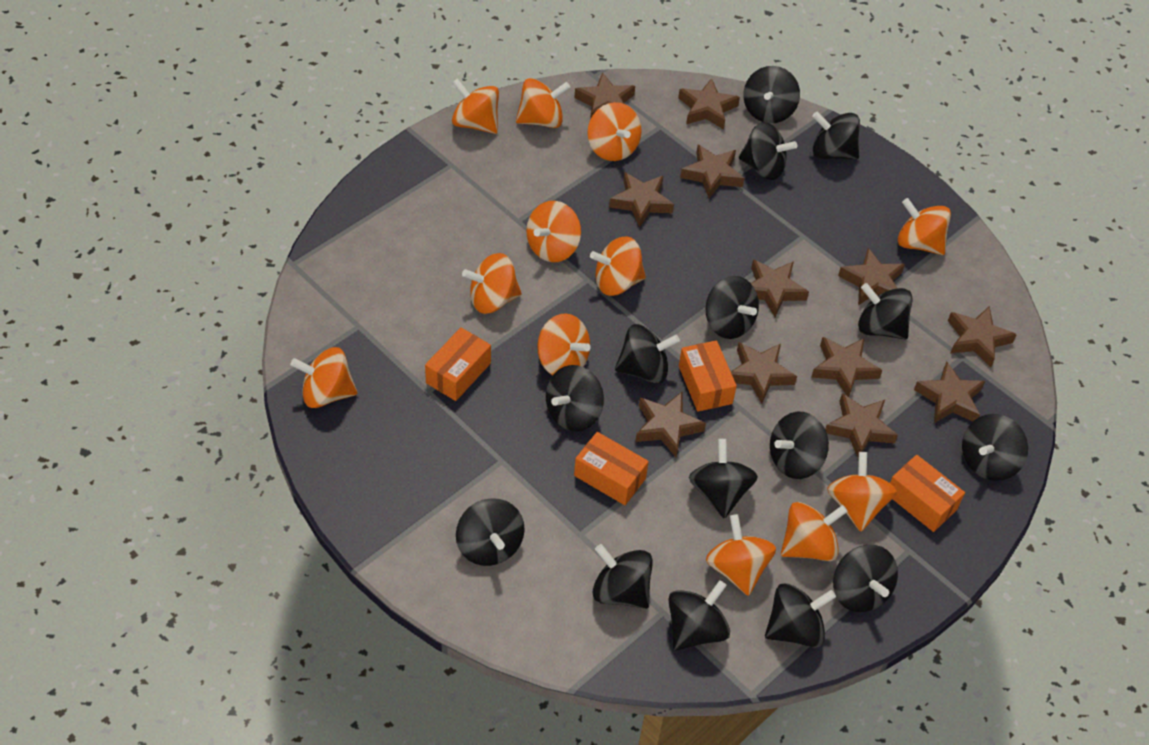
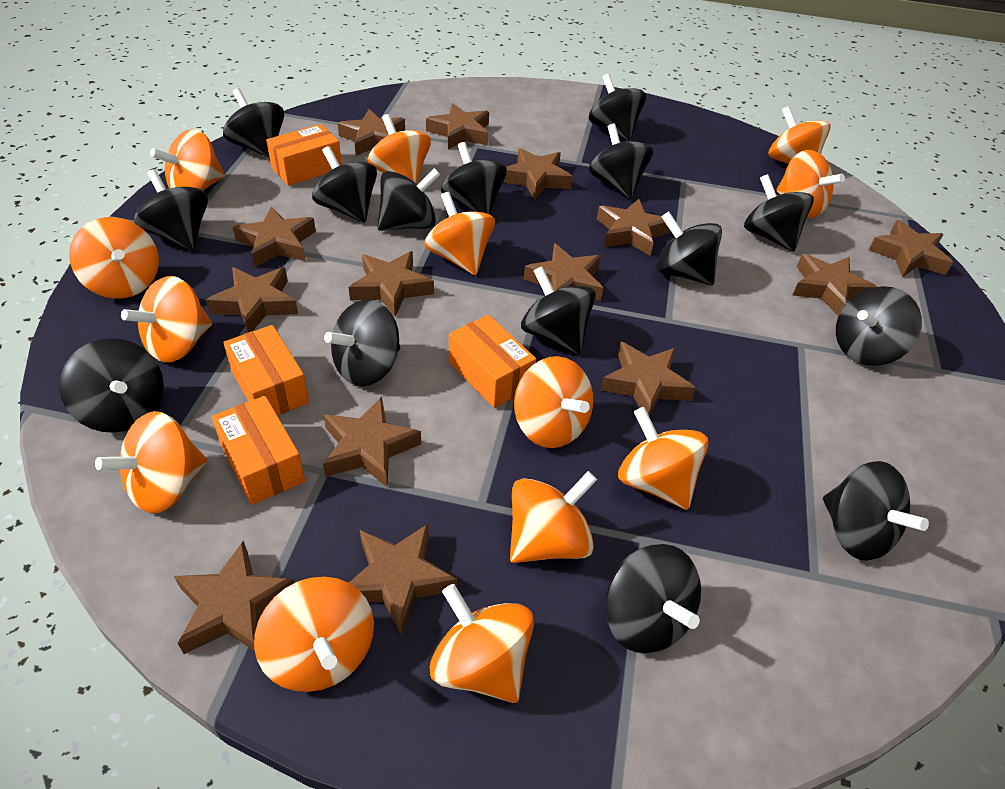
brown star: [575,72,635,119] [609,172,674,227] [635,392,706,457] [678,78,740,129] [680,145,744,198] [731,342,797,403] [751,259,809,317] [811,337,882,397] [825,393,898,459] [838,248,905,305] [914,362,985,423] [948,306,1017,367] = 12 -> [174,540,295,654] [206,267,298,332] [233,206,316,268] [323,397,421,487] [338,109,405,156] [349,251,434,317] [349,523,457,635] [426,103,489,149] [503,148,573,200] [524,243,603,301] [597,199,670,256] [600,342,696,416] [792,254,877,316] [869,220,953,277] = 14
orange spinning top: [290,347,358,408] [452,78,499,134] [462,253,522,314] [516,78,570,128] [526,201,581,262] [537,313,591,375] [588,102,642,161] [590,236,646,296] [706,514,776,596] [781,502,848,561] [827,452,897,532] [898,198,951,255] = 12 -> [69,217,159,299] [95,411,208,514] [121,276,212,363] [150,129,225,191] [254,577,374,692] [368,114,431,185] [424,192,495,275] [430,584,534,703] [510,471,597,563] [514,356,593,448] [618,407,708,510] [768,106,830,164] [777,150,845,218] = 13

